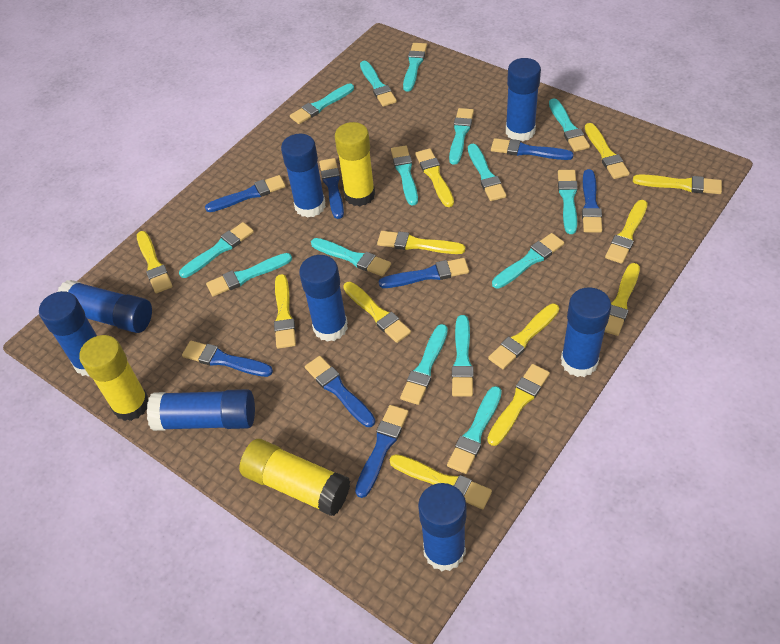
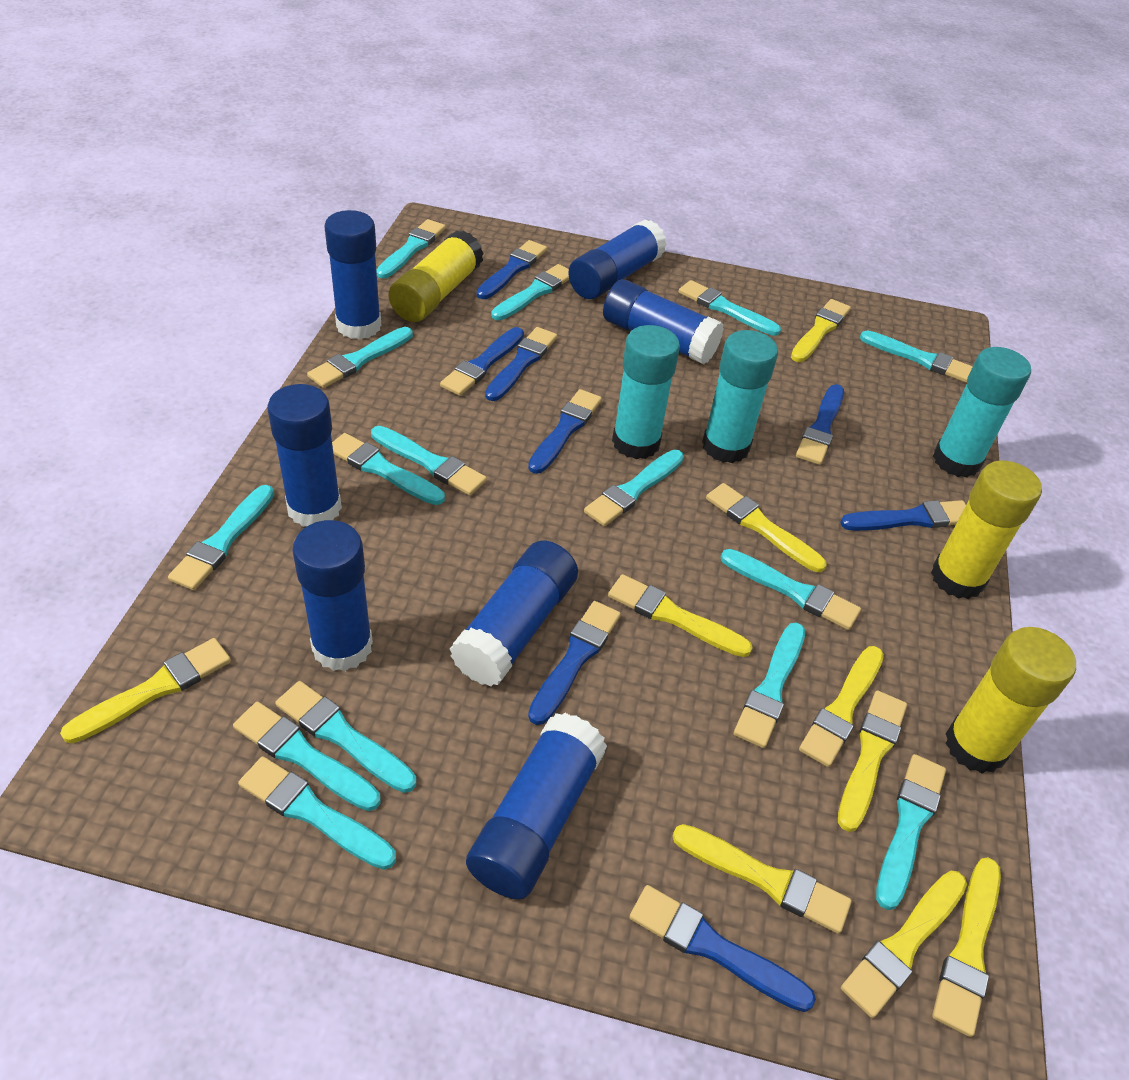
blue glue stick: [39,291,97,377] [57,280,152,333] [147,389,255,431] [281,134,326,218] [299,255,348,342] [418,483,466,571] [506,58,541,142] [561,287,611,377] = 8 -> [267,384,342,527] [292,520,373,671] [324,210,381,340] [450,541,578,687] [466,713,607,900] [568,219,667,299] [603,279,724,364] = 7
turquoise glue stick: none = 0 -> [612,325,680,459] [702,330,778,463] [933,347,1031,478] = 3
yellow brush: [137,231,173,293] [274,274,296,349] [343,282,411,343] [377,231,465,254] [390,454,492,509] [415,148,454,207] [487,364,550,446] [488,304,559,369] [585,123,630,179] [605,200,647,264] [605,263,640,336] [633,174,722,194] = 12 -> [60,638,231,743] [608,574,753,657] [673,824,852,934] [706,483,827,572] [791,299,851,362] [799,646,884,767] [838,690,907,832] [841,871,967,1018] [932,857,1001,1037] = 9

